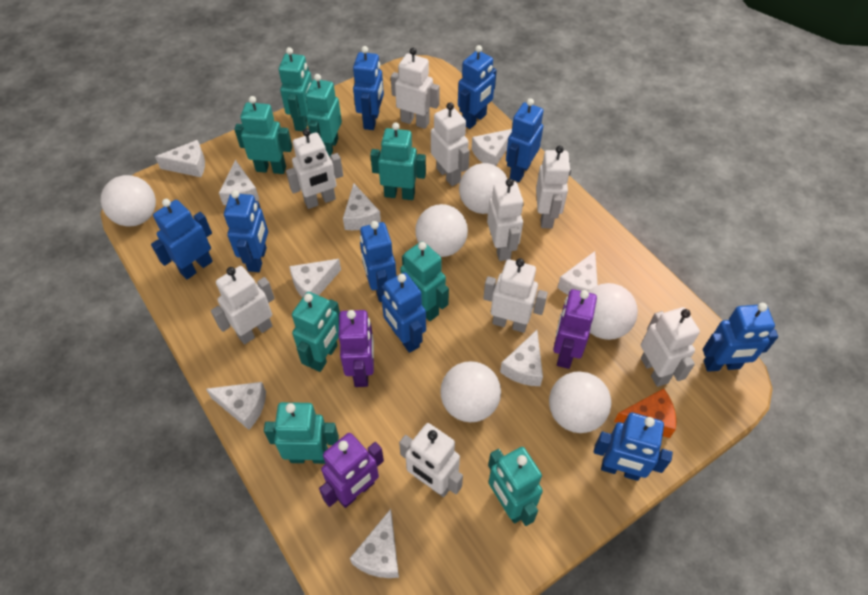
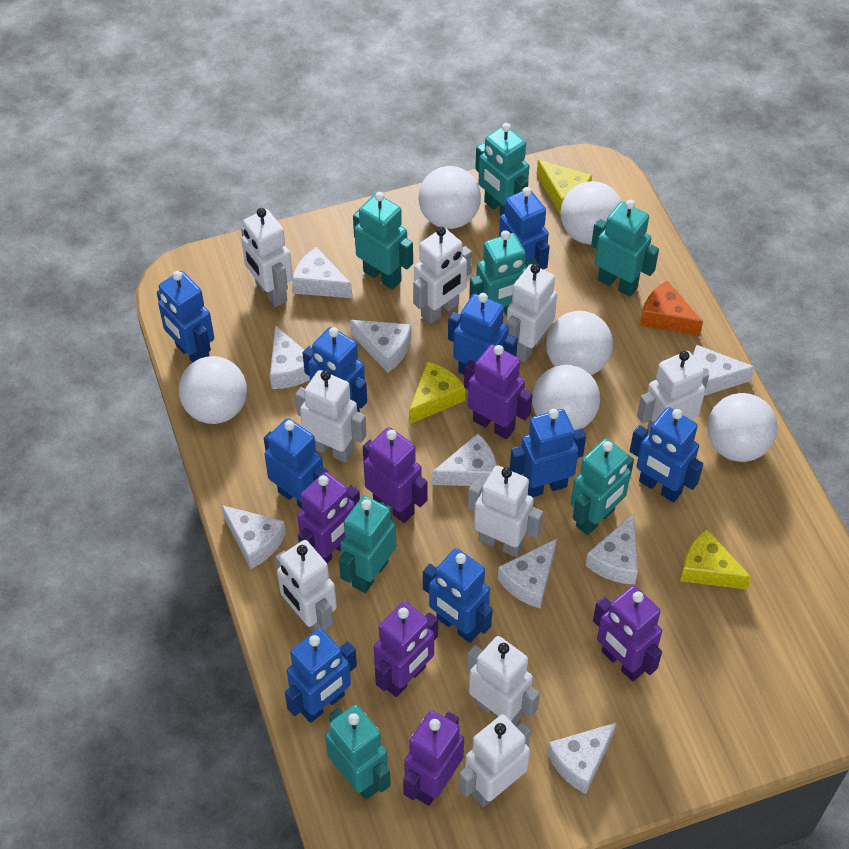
purple robot: [319,433,384,508] [339,310,374,387] [553,289,597,369] = 3 -> [297,472,360,563] [363,427,427,523] [374,601,438,697] [403,710,464,806] [464,345,533,439] [593,585,662,681] = 6
turquoise robot: [234,96,292,174] [264,402,339,464] [279,47,312,131] [292,292,340,372] [305,74,342,157] [370,122,426,200] [400,241,449,321] [488,447,543,526] = 8 -> [325,705,391,800] [339,496,396,593] [353,192,413,290] [469,230,539,316] [475,123,529,216] [571,438,634,535] [591,200,659,297] = 7
yellow cheese: none = 0 -> [409,361,465,425] [537,160,592,213] [680,529,751,590] = 3

